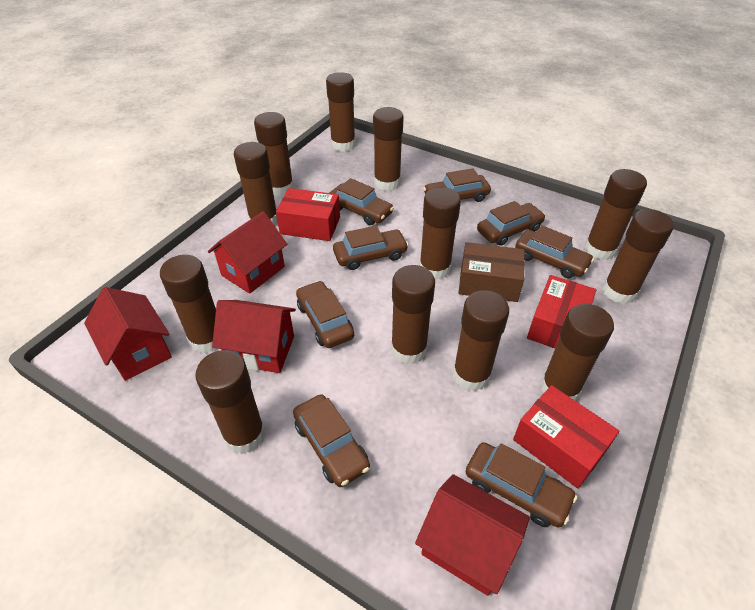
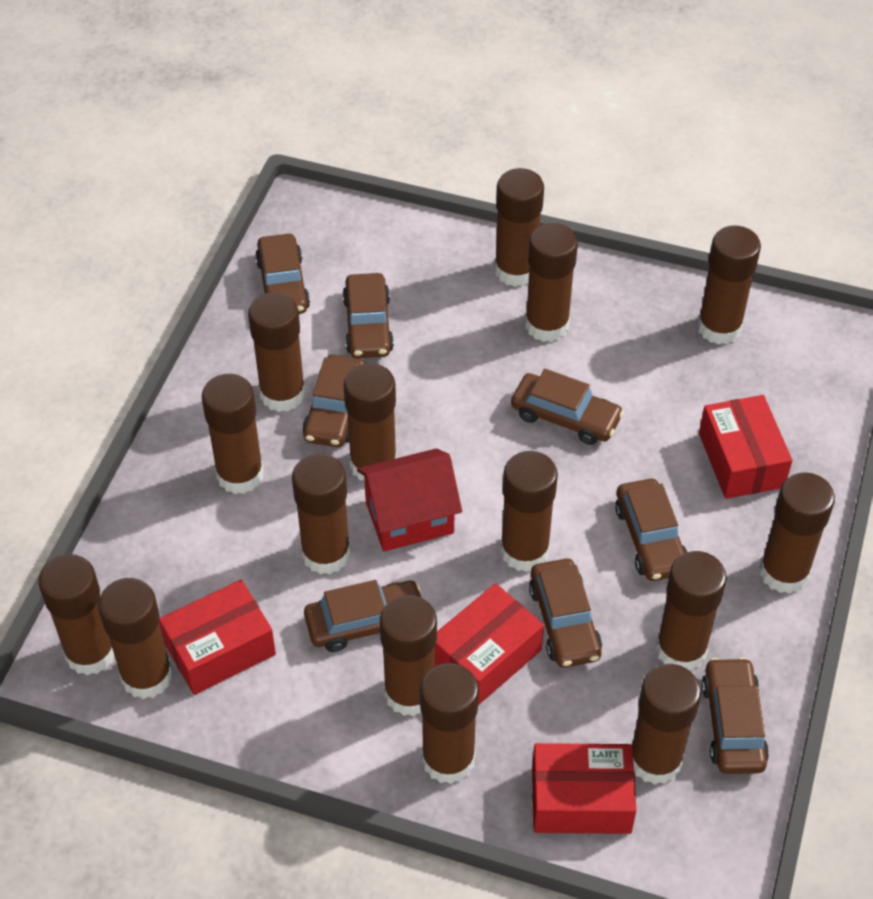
brown box: [458,242,525,302] = 1 -> none = 0
brown glue stick: [160,255,217,353] [195,350,265,454] [234,142,277,225] [254,112,294,196] [326,72,355,152] [373,107,404,191] [391,265,435,364] [419,187,461,280] [453,290,509,391] [541,304,614,400] [584,169,647,260] [603,209,674,304] = 12 -> [38,554,114,676] [98,578,173,699] [202,374,264,494] [248,292,305,412] [292,453,350,574] [343,363,397,481] [380,595,437,716] [420,663,479,784] [494,168,544,287] [500,451,558,572] [525,223,578,342] [632,664,701,785] [656,551,727,671] [697,226,761,345] [760,472,835,594] = 15
red box: [276,188,340,241] [513,385,619,489] [527,275,596,348] = 3 -> [159,580,276,695] [435,583,544,705] [532,743,637,834] [699,395,792,499] = 4
red house: [84,287,172,381] [208,211,287,294] [212,300,296,373] [415,474,530,596] = 4 -> [357,448,462,552] = 1

